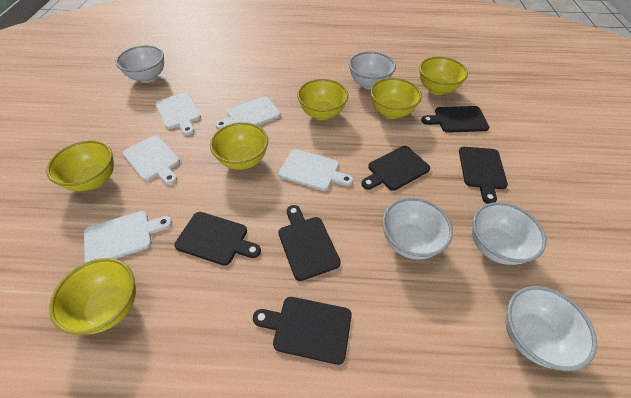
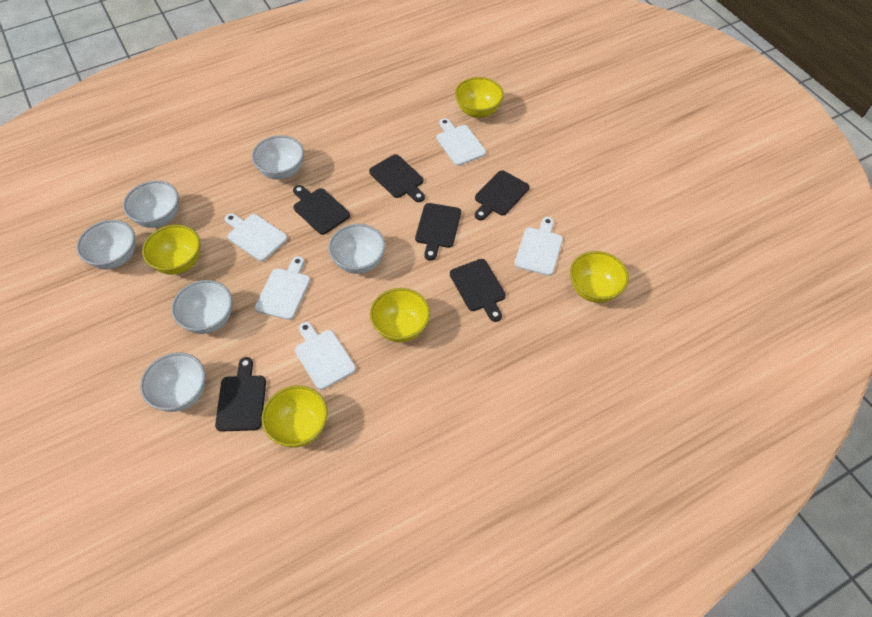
white bowl: [116,45,164,83] [349,51,396,89] [382,198,453,260] [472,202,546,265] [505,286,597,371] = 5 -> [76,220,135,270] [123,181,179,228] [140,352,205,412] [171,280,233,334] [252,135,304,180] [328,224,385,274] = 6
yellow bowl: [46,140,114,191] [49,258,136,335] [210,122,268,170] [297,79,348,120] [370,78,422,119] [419,57,468,95] = 6 -> [142,225,200,275] [262,385,328,448] [370,288,430,342] [455,77,504,118] [570,251,629,303] = 5

